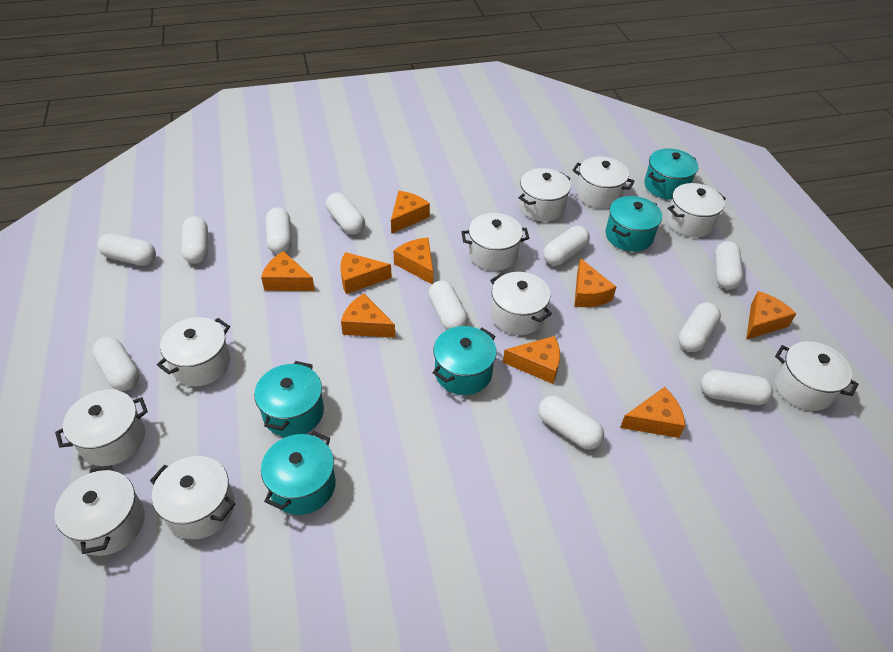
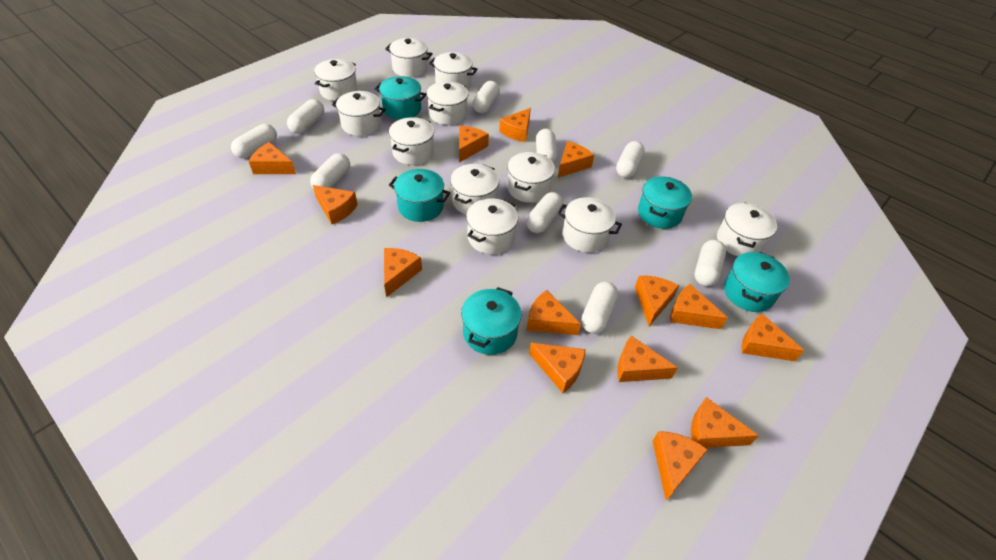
orange cheese: [261,251,315,291] [341,252,392,294] [341,294,395,338] [391,191,430,234] [393,238,433,284] [503,336,560,384] [574,258,616,307] [620,387,685,438] [746,291,797,340] = 9 -> [249,142,296,174] [313,185,358,224] [384,248,422,298] [459,126,489,163] [499,108,531,142] [526,290,581,335] [529,343,586,393] [558,141,594,178] [618,335,678,382] [635,276,679,326] [652,431,708,501] [670,284,728,329] [691,397,759,448] [742,314,805,361] = 14
white capsule: [92,337,140,391] [98,233,156,266] [181,216,208,264] [266,208,292,254] [326,193,365,235] [428,281,468,330] [538,396,604,450] [543,226,590,266] [678,302,721,352] [700,370,773,405] [714,241,743,290] = 11 -> [231,124,277,159] [287,99,324,134] [310,153,350,189] [472,81,500,113] [526,192,563,233] [536,129,558,163] [581,282,618,334] [616,141,645,178] [695,240,726,286] = 9
white pot: [54,465,145,556] [55,389,148,466] [150,456,235,539] [157,317,231,386] [461,213,529,271] [490,272,552,335] [519,168,571,222] [572,157,635,209] [667,183,726,237] [775,341,858,411] = 10 -> [314,59,358,101] [332,91,386,136] [385,38,433,77] [389,117,434,165] [427,81,468,125] [429,52,478,89] [450,164,499,214] [466,198,518,254] [507,152,555,203] [558,197,622,252] [717,203,777,256] = 11

